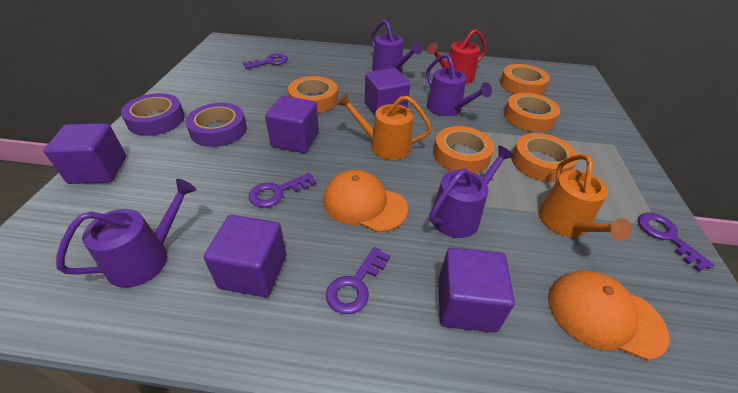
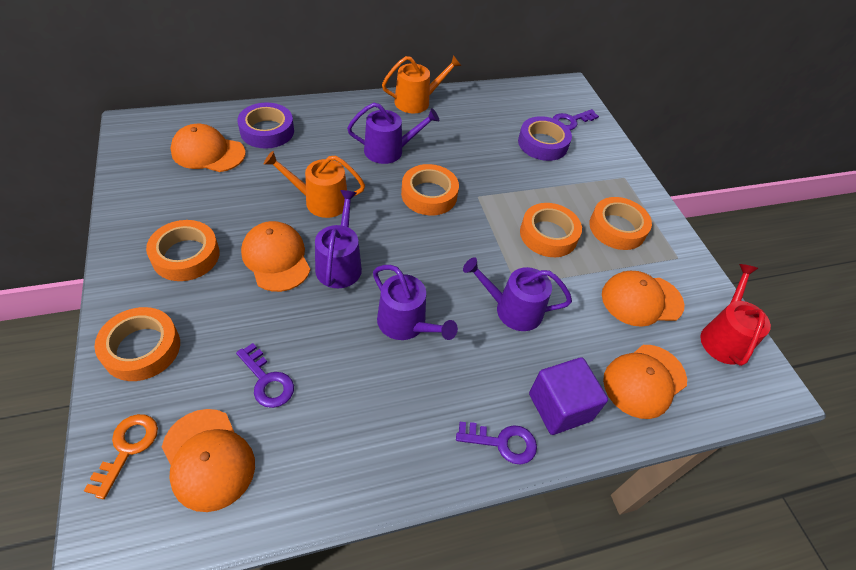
orange cap: [323,170,408,232] [548,271,669,361] = 2 -> [162,409,255,512] [171,124,246,172] [241,221,310,292] [602,271,684,327] [603,345,687,419] = 5
orange key: none = 0 -> [84,414,158,499] = 1
purple cube: [44,123,126,184] [204,215,286,297] [265,96,319,153] [365,68,410,116] [438,247,515,333] = 5 -> [529,357,608,435] = 1
purple key: [243,53,288,69] [248,173,316,208] [326,247,390,314] [638,212,714,272] = 4 -> [236,343,294,408] [456,422,537,465] [553,109,599,130] = 3

